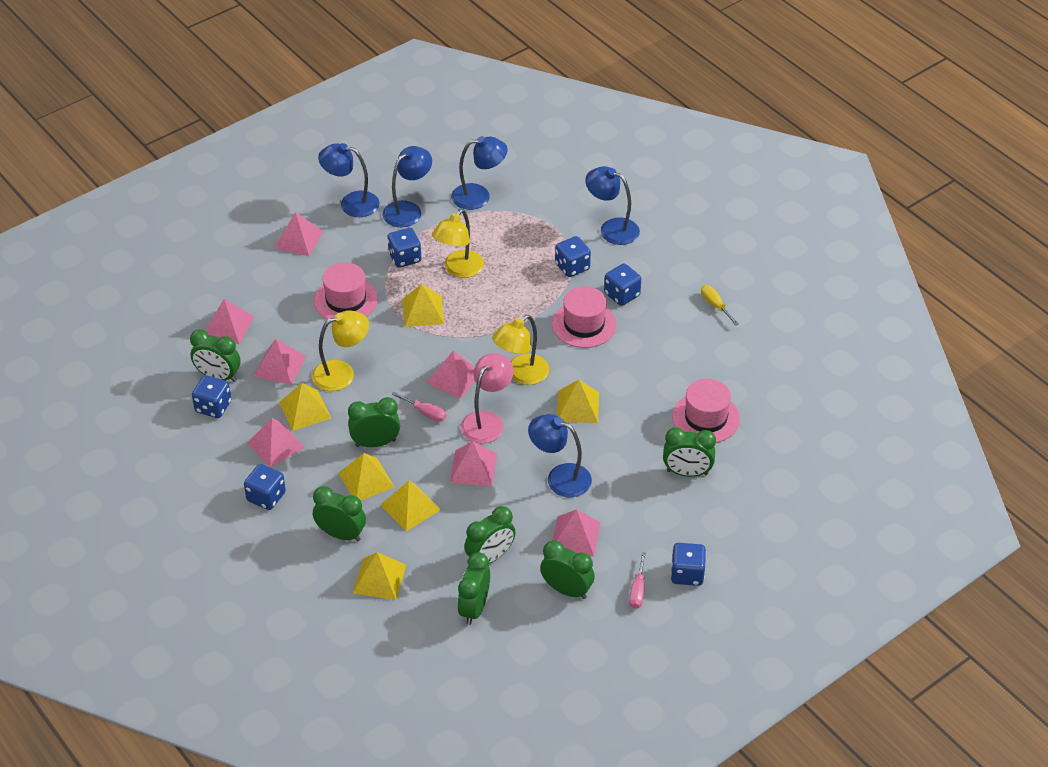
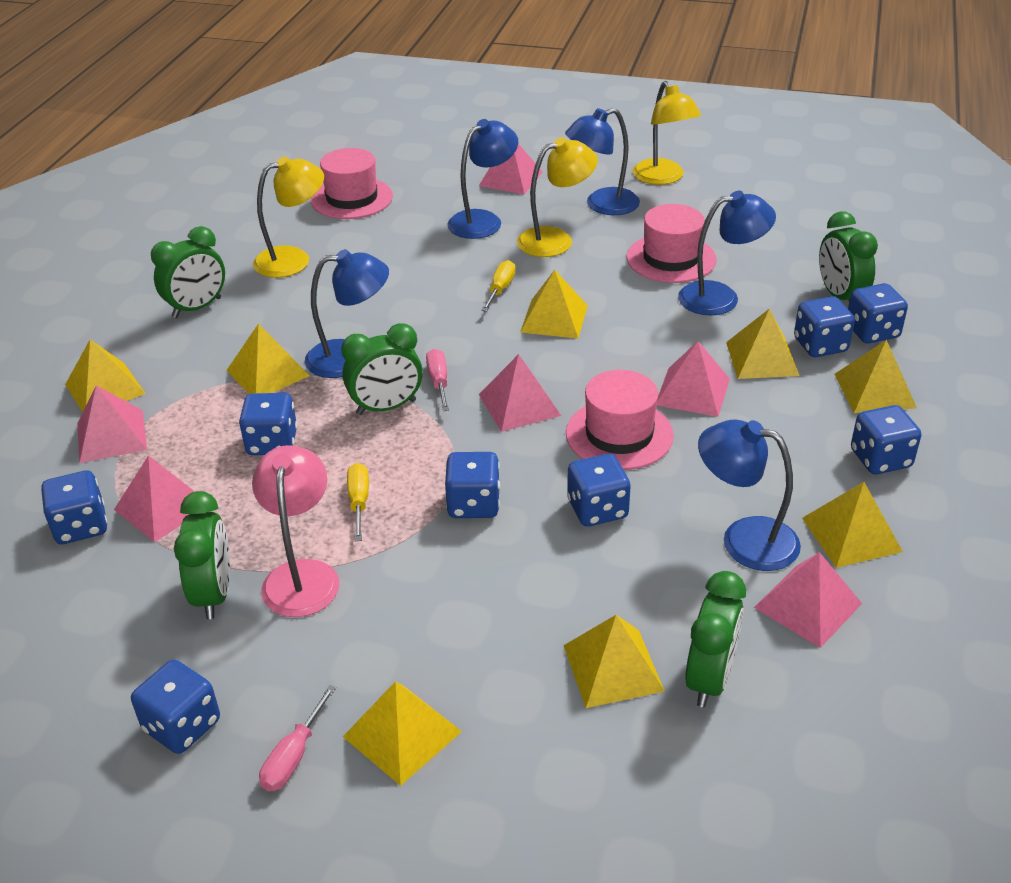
blue dice: [192,375,232,418] [244,464,286,510] [387,228,421,268] [555,236,591,277] [604,264,641,306] [671,543,706,586] = 6 -> [41,470,107,544] [131,660,220,754] [239,393,297,455] [445,452,500,518] [567,454,631,527] [794,296,855,357] [848,283,908,344] [851,405,921,474] = 8
green clock: [190,329,241,382] [313,486,366,541] [348,397,400,447] [457,552,490,625] [464,506,516,564] [540,540,595,599] [663,427,716,477] = 7 -> [151,226,225,318] [174,491,230,619] [341,323,423,415] [685,571,746,707] [819,211,878,301] = 5
pink pyramid: [205,299,254,344] [247,418,305,468] [254,339,306,385] [274,212,324,256] [427,351,475,399] [450,441,497,486] [553,509,600,556] = 7 -> [77,386,147,464] [114,455,195,542] [479,144,542,195] [479,354,561,432] [657,341,730,417] [754,552,862,648] = 6
yellow pyramid: [279,383,331,431] [339,453,394,501] [353,552,406,600] [381,481,440,531] [403,284,444,327] [557,380,599,423] = 6 -> [65,339,146,412] [226,323,310,394] [343,681,462,786] [520,270,588,339] [563,615,665,708] [726,308,800,379] [802,482,903,568] [834,339,917,413] = 8
yellow screwdriver: [701,285,739,325] = 1 -> [347,463,369,541] [481,260,516,312] = 2

